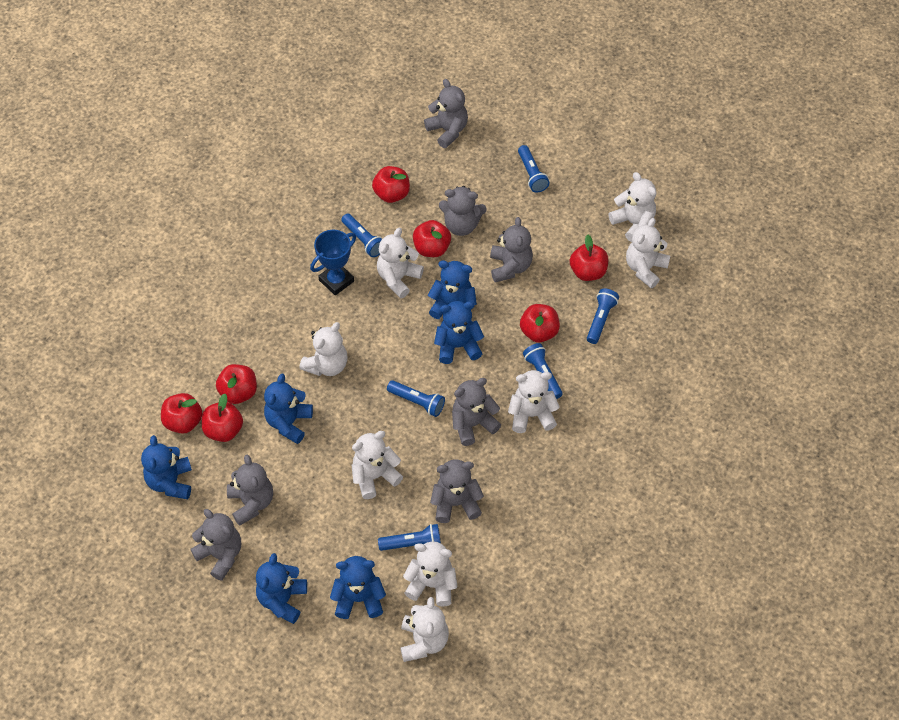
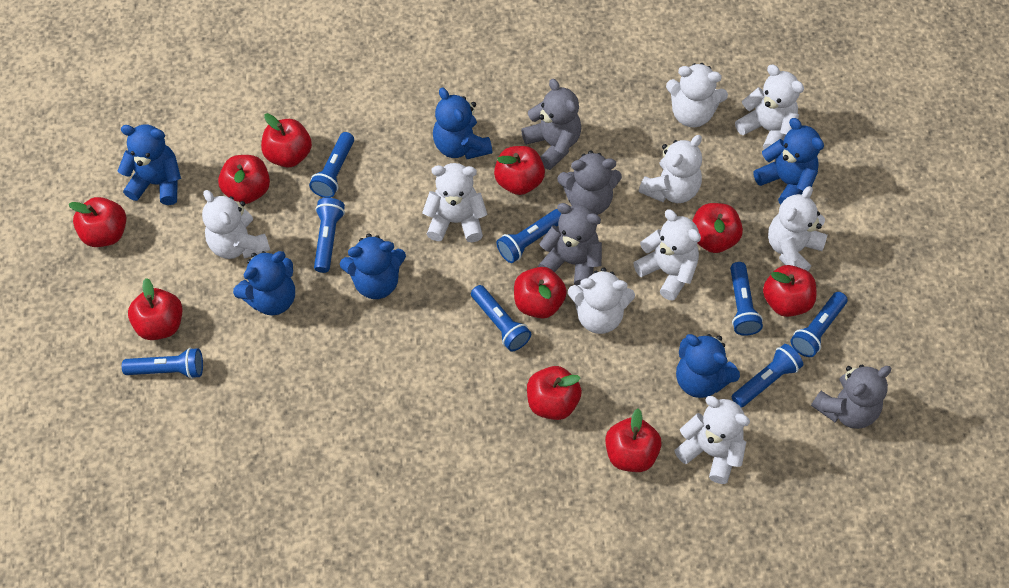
blue flashlight: [341,214,383,257] [378,524,441,551] [387,380,445,417] [518,145,550,192] [523,343,563,399] [587,288,619,344] = 6 -> [122,348,203,379] [309,132,354,198] [314,198,345,273] [471,285,531,351] [496,209,562,263] [730,262,763,336] [732,344,803,408] [791,292,848,357] = 8
blue trophy: [310,230,356,296] = 1 -> none = 0
grey teddy bear: [190,509,241,581] [227,455,273,526] [424,79,468,148] [430,460,484,523] [439,186,487,236] [452,378,501,446] [490,217,533,282] = 7 -> [521,79,581,170] [538,203,602,285] [558,150,622,215] [811,365,891,429] = 4
red apple: [161,393,202,434] [202,394,243,442] [216,364,257,404] [372,166,410,203] [413,220,451,257] [520,304,560,342] [570,235,608,281] = 7 -> [69,197,126,247] [128,278,183,340] [218,155,270,204] [261,113,312,167] [494,146,545,195] [514,267,567,319] [527,366,582,420] [605,409,662,472] [692,203,743,253] [763,265,816,317] = 10
white teddy bear: [299,322,348,376] [352,431,403,499] [377,228,424,298] [401,597,449,662] [403,542,458,606] [508,370,560,433] [609,172,656,242] [626,218,670,288] = 8 -> [202,190,270,259] [422,163,487,242] [568,267,635,334] [633,210,701,301] [639,135,702,203] [666,63,728,127] [674,396,750,484] [735,64,804,149] [768,186,827,271] = 9

